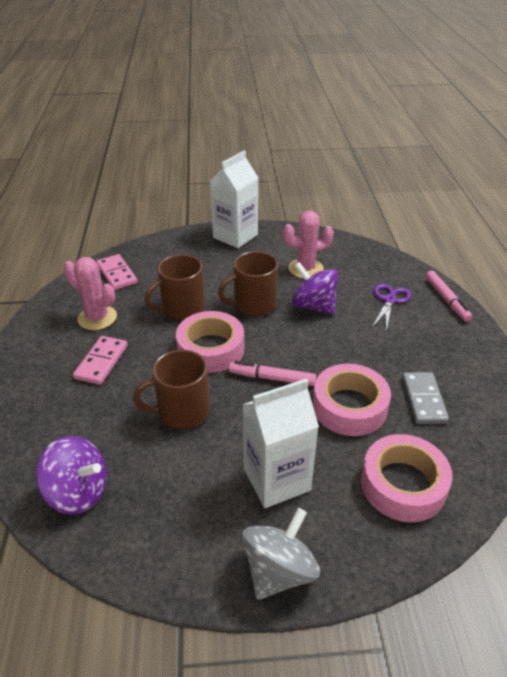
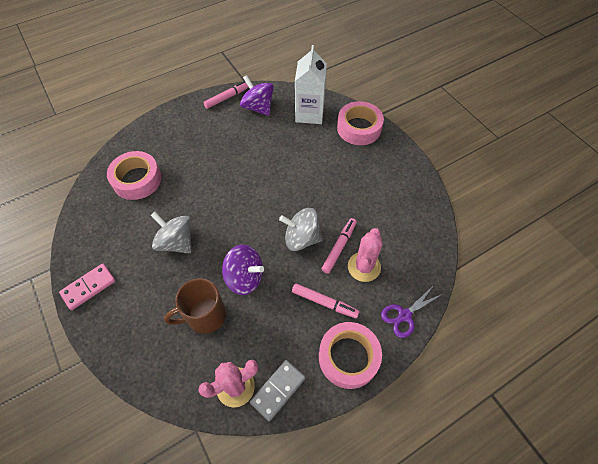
brown mug: [133,350,210,429] [145,255,205,320] [218,251,278,317] = 3 -> [164,278,226,334] = 1
grey spinning top: [242,508,320,600] = 1 -> [151,212,191,253] [279,208,323,251] = 2
pink domino: [73,336,127,385] [97,254,137,290] = 2 -> [59,264,115,310] = 1
pink marker: [229,361,316,386] [426,271,472,322] = 2 -> [204,81,249,109] [292,283,360,319] [321,218,357,274] = 3
white carton: [210,151,258,248] [242,379,319,508] = 2 -> [295,45,327,124] = 1

